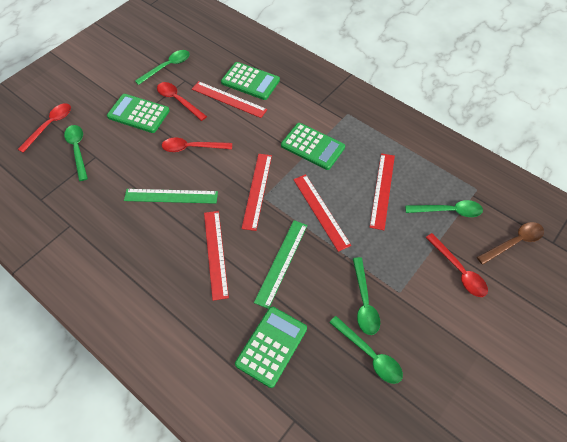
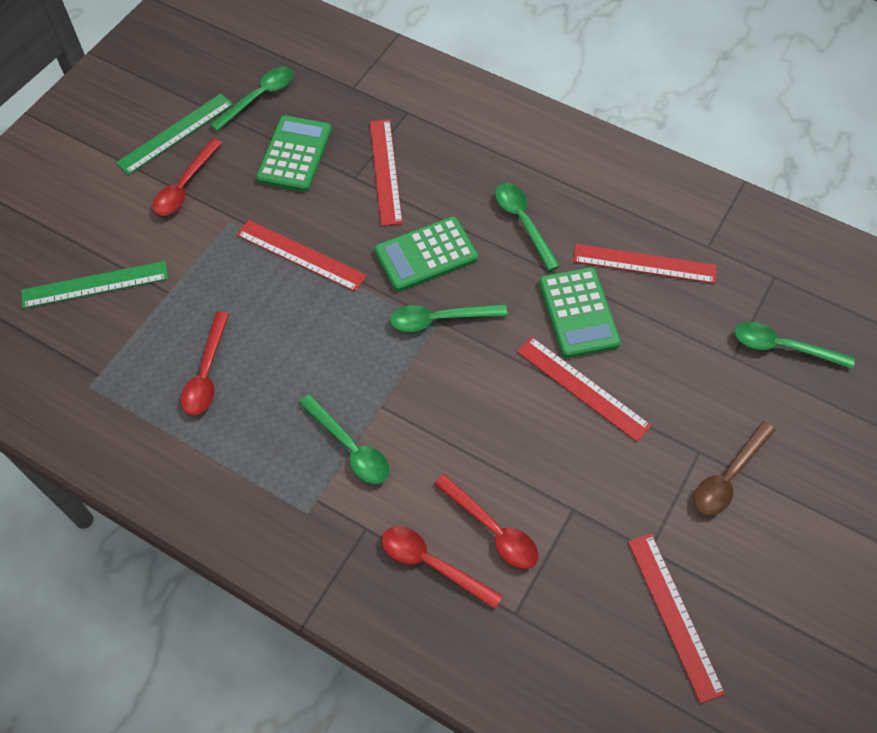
green calculator: [107,94,170,133] [221,62,280,100] [235,307,307,388] [281,123,345,170] = 4 -> [256,115,332,192] [374,217,478,292] [539,267,621,358] = 3

